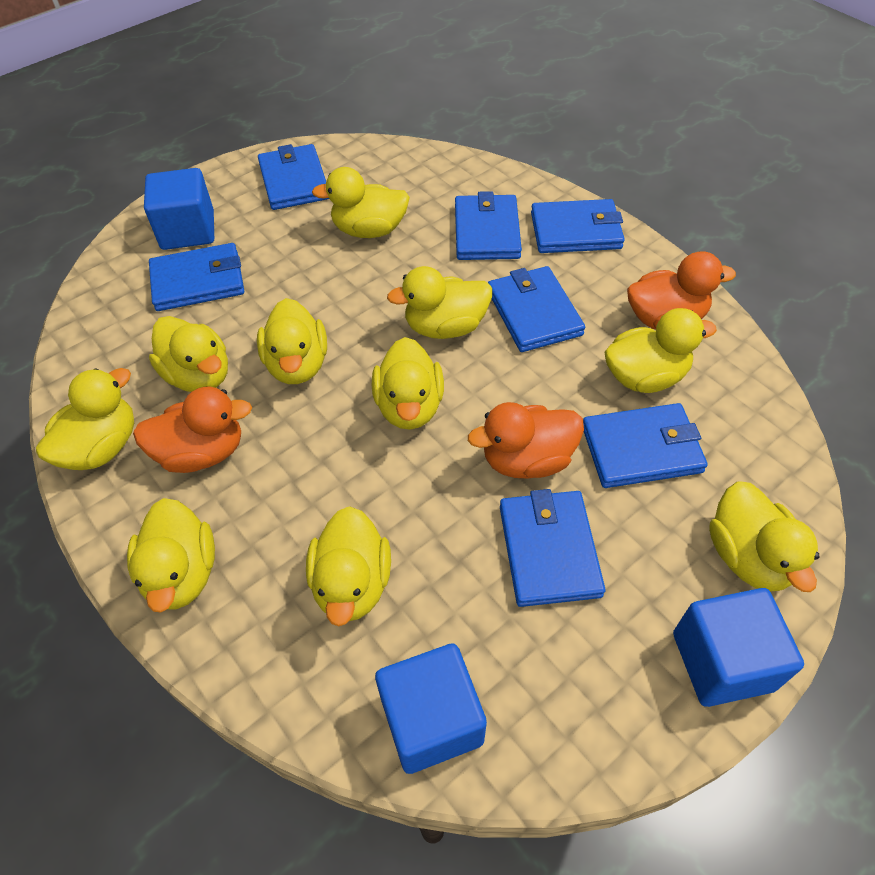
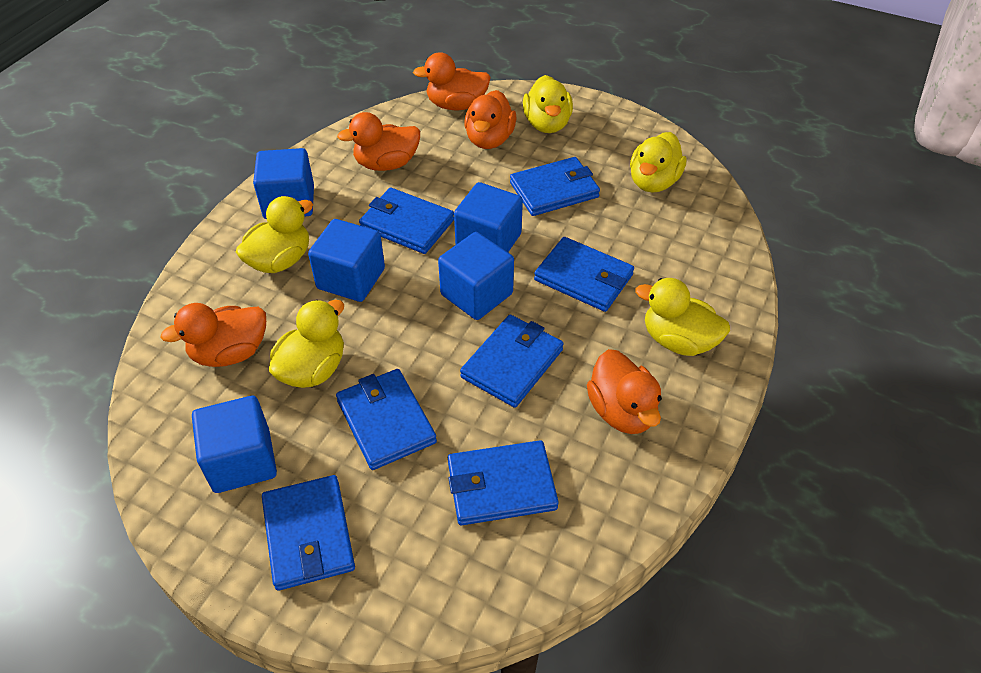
blue cube: [144,168,214,250] [375,643,487,774] [673,588,804,707] = 3 -> [192,396,277,493] [253,148,314,219] [308,219,385,302] [438,232,514,320] [454,182,523,252] = 5
orange duck: [133,387,252,473] [468,402,584,479] [627,251,736,329] = 3 -> [160,303,266,367] [337,112,420,171] [413,52,491,110] [464,90,517,149] [587,349,662,434] = 5
yellow duck: [36,368,134,470] [127,498,215,612] [149,316,228,392] [257,298,327,384] [306,506,391,626] [312,167,410,238] [372,337,444,430] [387,266,492,339] [605,308,717,393] [709,481,820,592] = 10 -> [236,196,313,273] [269,300,344,388] [523,75,573,133] [630,132,687,193] [635,278,730,356] = 5

